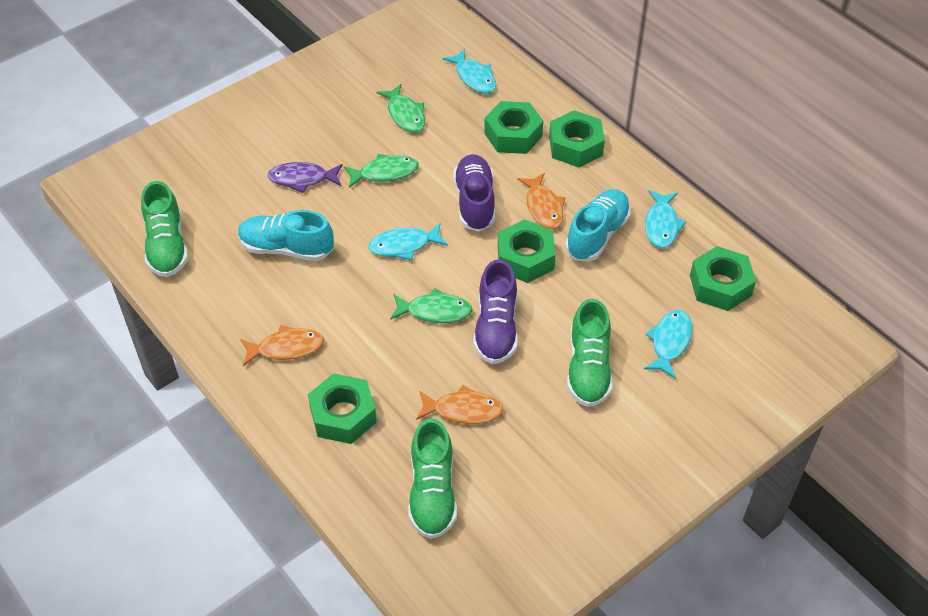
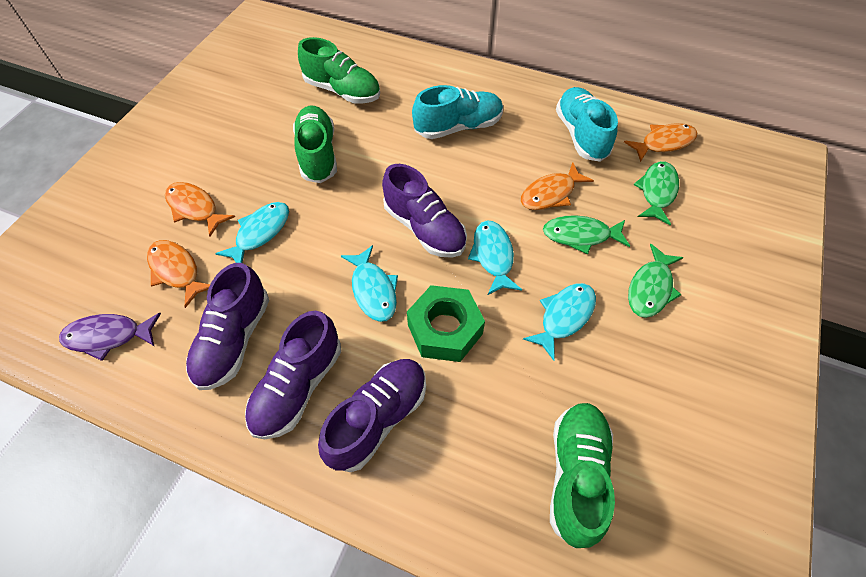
green nut: [308,373,377,444] [484,101,543,154] [498,219,556,283] [549,110,605,167] [690,246,756,311] = 5 -> [407,285,485,362] = 1
orange fish: [240,325,324,366] [416,385,504,424] [517,173,565,229] = 3 -> [147,240,210,308] [165,182,235,237] [521,162,594,210] [624,123,697,162] = 4
purple shoe: [453,154,495,232] [473,259,518,364] = 2 -> [186,263,269,390] [245,311,341,439] [318,359,426,472] [382,164,467,258] = 4

